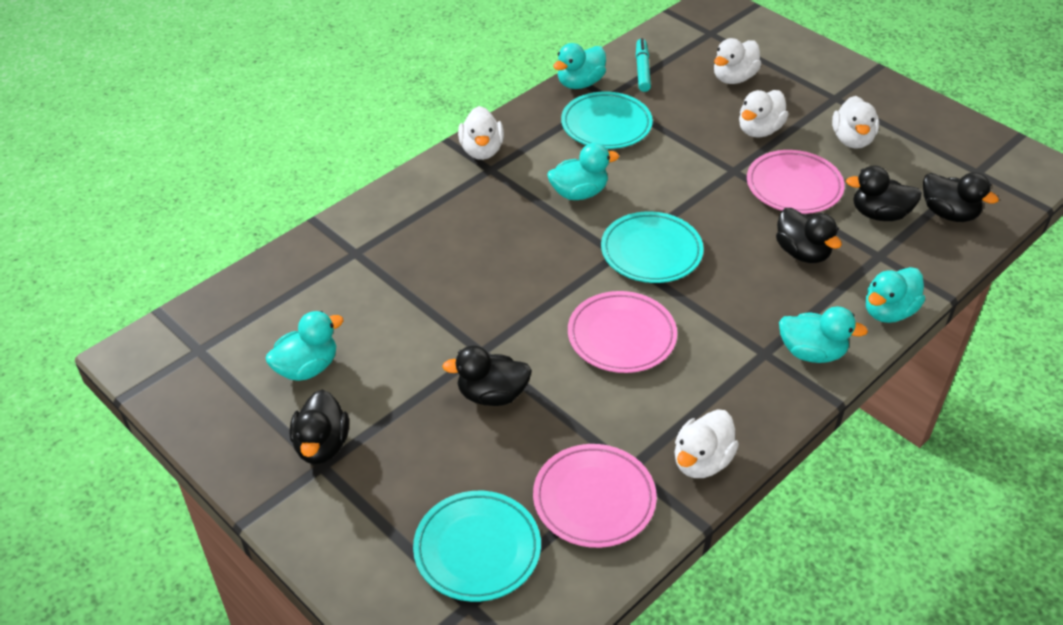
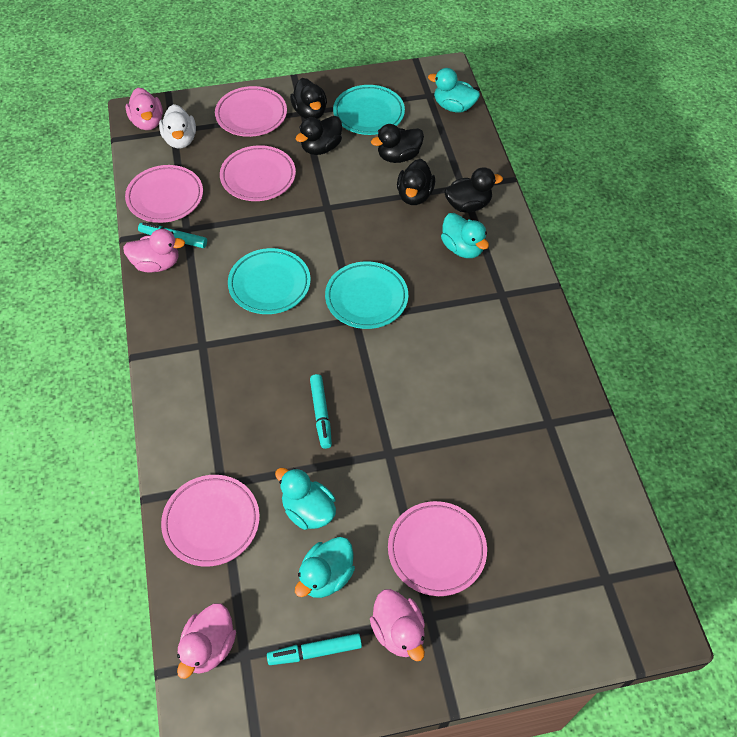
pink duck: none = 0 -> [123,229,185,272] [126,88,163,130] [177,603,236,679] [370,589,425,661] = 4
pink plate: [533,444,657,548] [568,291,677,373] [747,150,845,214] = 3 -> [125,165,203,223] [161,475,260,566] [215,86,287,137] [220,145,296,201] [388,501,487,596] = 5
turquoise duck: [266,311,344,381] [547,143,619,200] [553,43,606,89] [779,306,868,363] [866,267,925,323] = 5 -> [275,468,336,530] [295,537,355,598] [428,68,480,112] [441,213,489,258] = 4
turquoise marker: [636,38,651,92] = 1 -> [138,222,207,248] [267,633,362,665] [310,374,332,449] = 3
white duck: [458,106,504,160] [675,409,739,478] [714,38,762,84] [739,90,789,137] [832,96,879,149] = 5 -> [159,104,196,148] = 1

